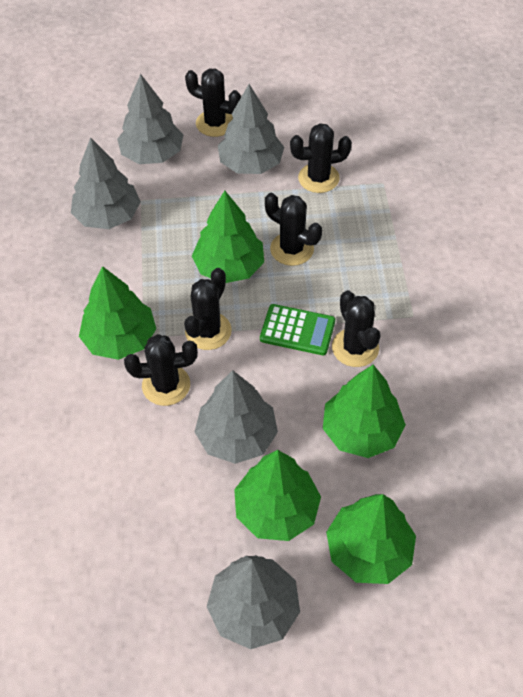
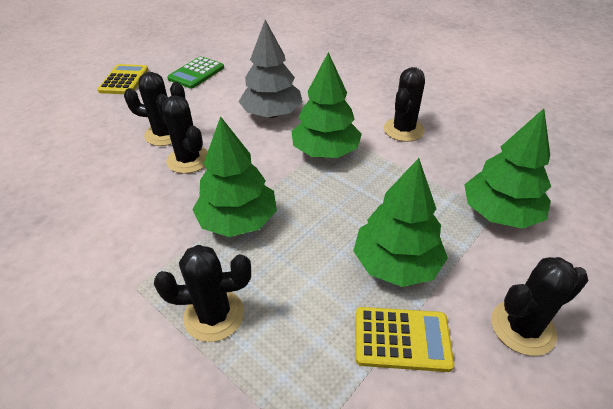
black cactus: [124,334,198,406] [184,268,232,350] [185,69,241,137] [265,193,322,266] [290,123,352,193] [332,290,381,367] = 6 -> [124,72,186,146] [154,245,251,342] [156,94,208,174] [384,67,425,142] [491,257,589,356] = 5
green tree: [79,266,156,360] [192,191,264,283] [234,450,321,541] [323,365,406,458] [326,494,416,584] = 5 -> [192,116,277,237] [291,52,362,158] [353,158,448,287] [464,108,551,229] = 4
grey tree: [71,138,141,229] [117,74,183,164] [195,370,278,464] [207,555,300,649] [218,84,284,174] = 5 -> [239,20,303,118] = 1
yellow calculator: none = 0 -> [97,64,149,94] [356,307,454,372] = 2

